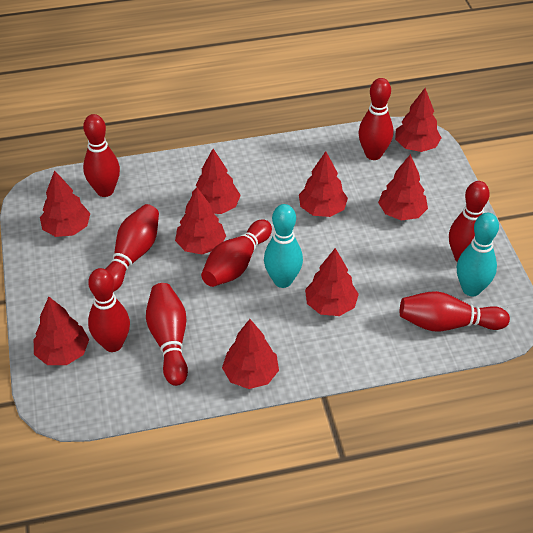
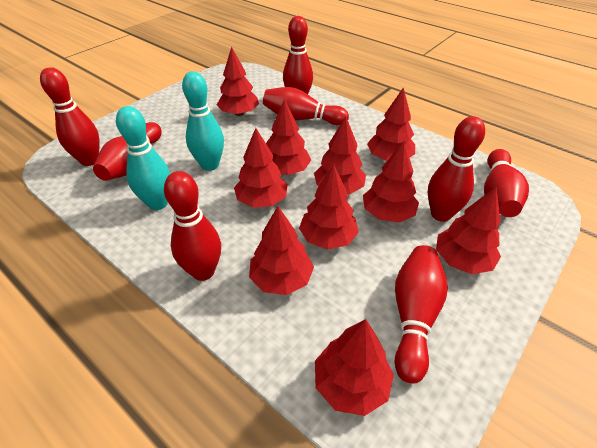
red tree: [34,297,89,365] [40,170,90,237] [175,188,226,254] [192,149,241,214] [222,319,279,389] [299,151,348,217] [305,248,359,316] [378,154,428,221] [395,88,441,152] = 9 -> [217,47,259,116] [234,128,288,208] [249,206,314,295] [266,99,311,175] [299,164,359,249] [314,116,366,194] [315,319,394,416] [363,141,419,223] [367,87,415,161] [436,187,501,274] = 10

